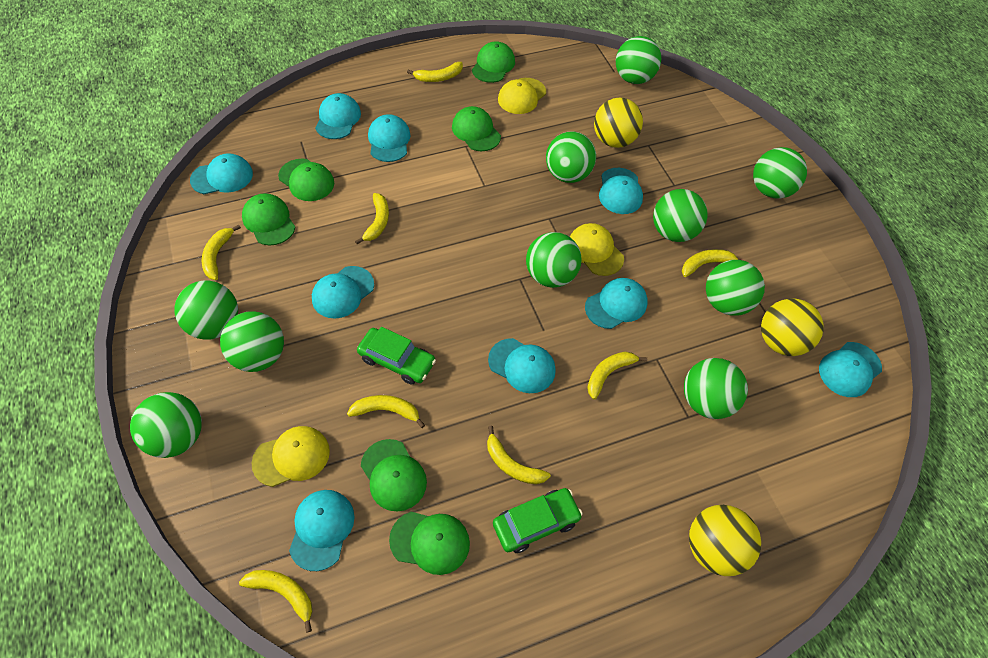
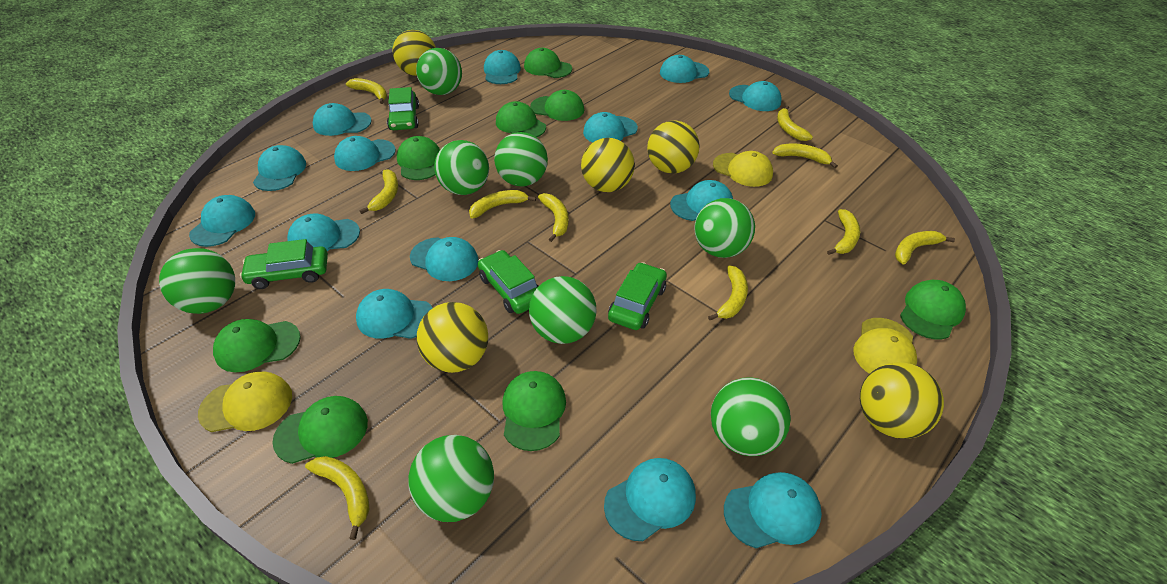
green ball: [130,392,202,458] [174,281,238,340] [220,311,284,372] [526,232,581,288] [546,132,596,183] [616,36,661,84] [653,189,708,242] [684,358,748,419] [706,260,765,316] [753,147,807,199] = 10 -> [159,248,235,314] [408,435,494,522] [416,48,462,95] [434,140,489,195] [494,132,548,186] [529,276,597,344] [694,198,755,258] [711,377,791,456] = 8
green cap: [242,193,295,245] [278,159,334,201] [361,439,427,512] [389,512,470,575] [452,106,501,151] [472,42,515,83] = 6 -> [213,319,301,372] [273,396,368,464] [397,136,440,180] [496,101,546,137] [503,371,566,451] [524,48,572,78] [530,90,584,121] [900,280,966,339] = 8
green car: [357,327,436,385] [493,488,583,553] = 2 -> [240,239,328,289] [387,87,419,130] [478,250,539,314] [608,262,667,330] = 4
turquoise cap: [190,153,253,194] [289,490,355,571] [312,266,374,319] [315,93,361,139] [368,114,411,162] [488,338,556,393] [585,278,648,329] [599,168,643,214] [819,342,882,397] = 9 -> [189,195,255,247] [253,145,306,191] [287,214,360,251] [313,103,371,136] [334,136,396,171] [356,289,433,339] [410,237,478,281] [484,50,521,84] [583,112,638,143] [604,458,696,541] [660,55,709,83] [670,180,733,221] [724,472,822,548] [729,81,782,111] = 14
yellow ball: [594,98,643,148] [689,505,761,576] [761,299,824,356] = 3 -> [393,30,436,76] [417,302,488,373] [581,138,635,192] [647,121,700,174] [860,362,944,439] = 5
yellow banana: [202,224,241,280] [239,570,313,633] [347,395,425,428] [355,193,389,244] [407,62,463,82] [487,426,551,484] [587,352,647,399] [682,249,740,277] = 8 -> [305,456,370,540] [346,78,387,104] [360,169,398,214] [469,190,536,219] [538,193,569,242] [708,265,748,320] [772,143,838,168] [777,106,813,141] [827,209,860,255] [895,231,955,264] = 10

